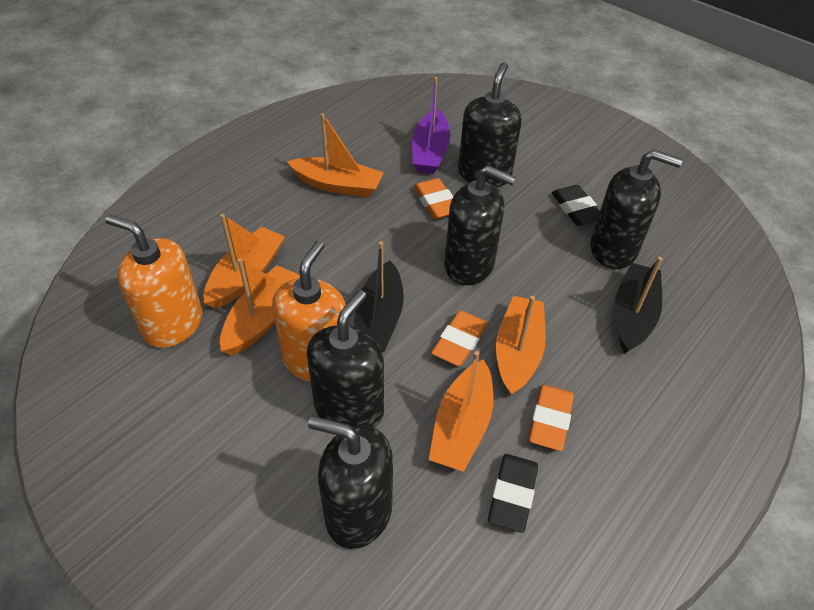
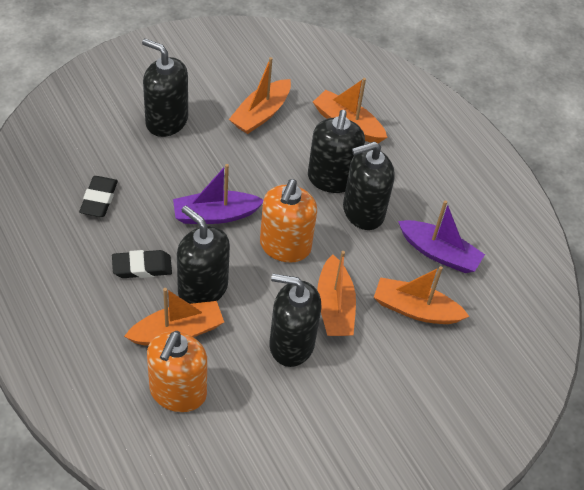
black boat: [354,241,404,352] [614,257,663,353] = 2 -> none = 0
orange eraser: [413,178,454,219] [431,311,488,366] [529,384,574,451] = 3 -> none = 0
purple boat: [412,77,450,174] = 1 -> [173,164,263,224] [398,200,485,273] = 2

